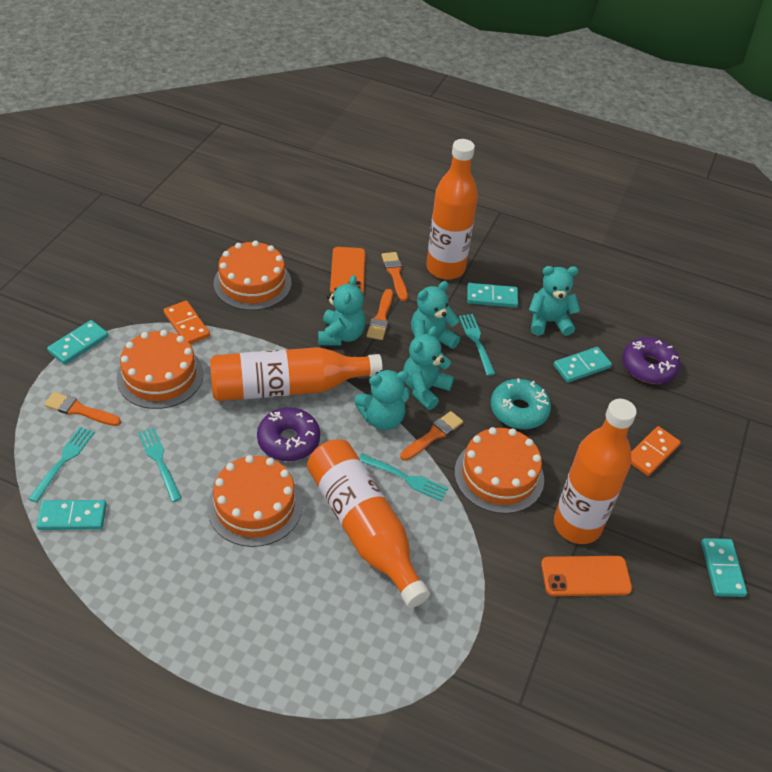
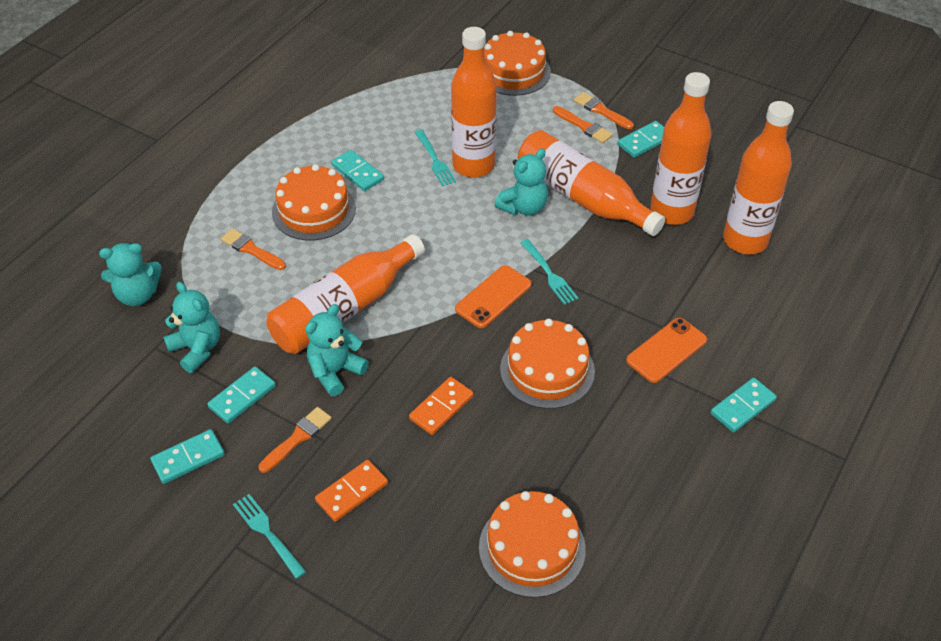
orange bottle: [210,347,383,401] [307,440,430,608] [426,139,478,280] [554,399,637,544] = 4 -> [266,234,425,354] [451,27,497,178] [518,130,665,236] [650,72,712,225] [723,101,794,254] = 5
purple donut: [257,407,320,461] [622,337,680,384] = 2 -> none = 0
turquoise donut: [491,378,551,429] = 1 -> none = 0
turquoise fork: [28,427,95,503] [138,427,182,502] [359,454,448,501] [459,314,495,376] = 4 -> [233,494,306,579] [414,130,456,186] [521,239,579,305] = 3
turquoise teddy bear: [318,275,366,345] [354,370,410,430] [403,326,454,410] [411,281,460,349] [529,266,580,336] = 5 -> [99,243,162,306] [163,282,220,373] [305,304,369,396] [494,148,548,216] = 4

